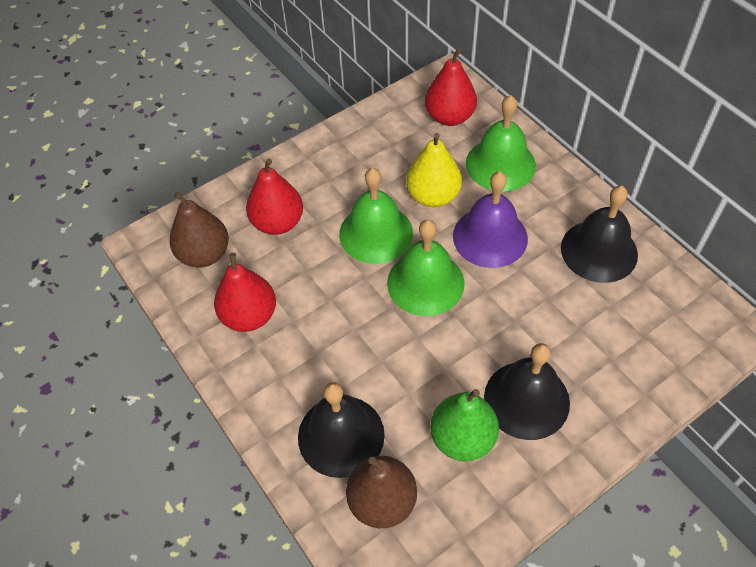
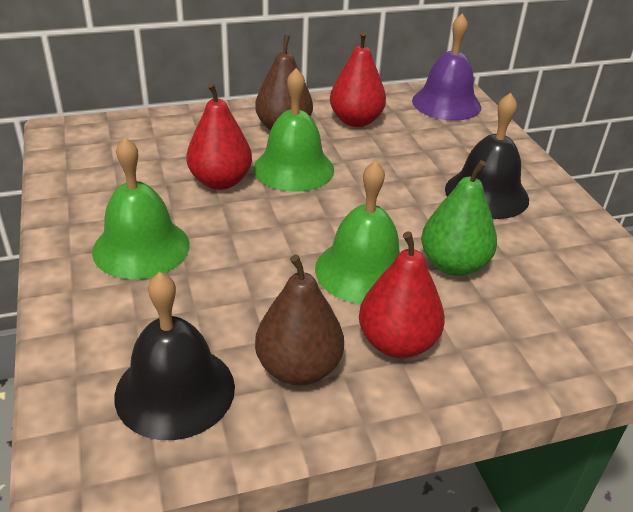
black bell: [298,382,385,478] [484,343,570,440] [561,186,638,283] = 3 -> [114,272,235,440] [445,93,529,219] = 2
yellow pear: [406,133,462,207] = 1 -> none = 0

